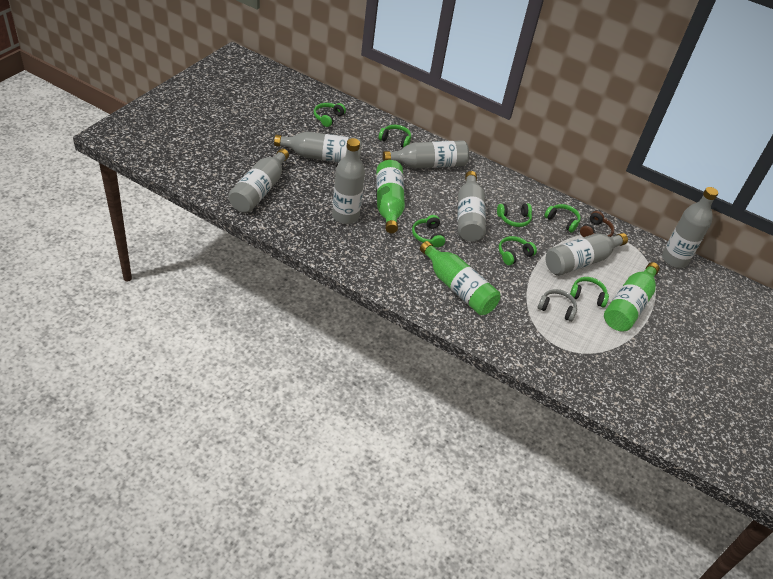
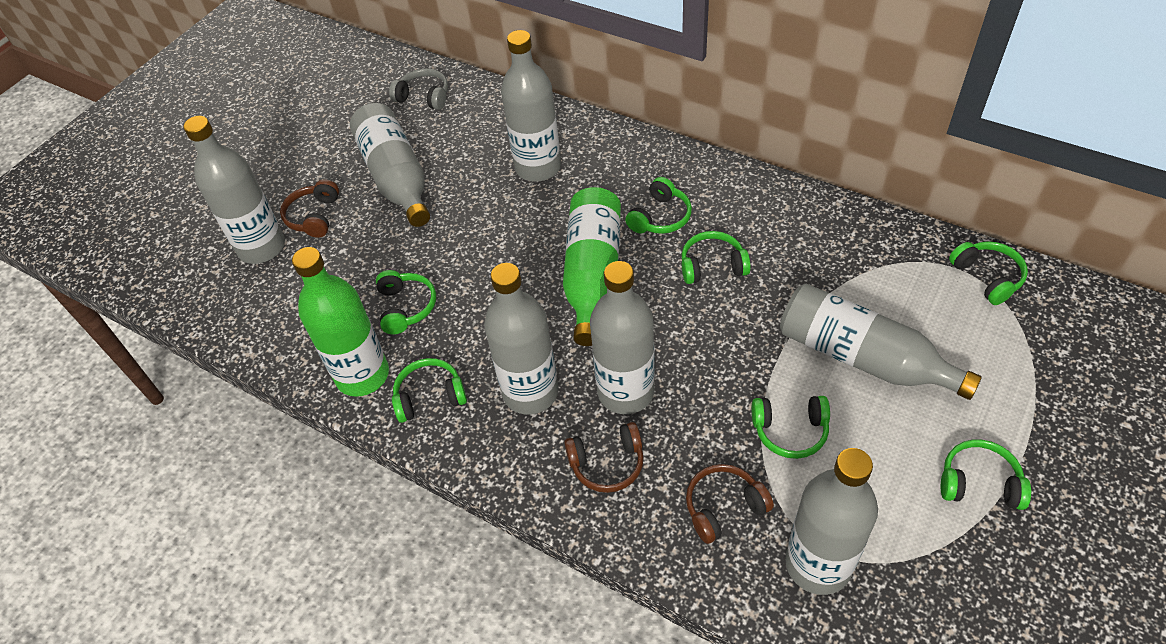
brown headphones: [580,211,614,237] = 1 -> [280,179,339,238] [564,422,644,493] [686,464,774,544] = 3
green bottle: [376,160,405,233] [420,241,500,315] [604,262,660,331] = 3 -> [292,247,389,397] [563,187,621,346] = 2

